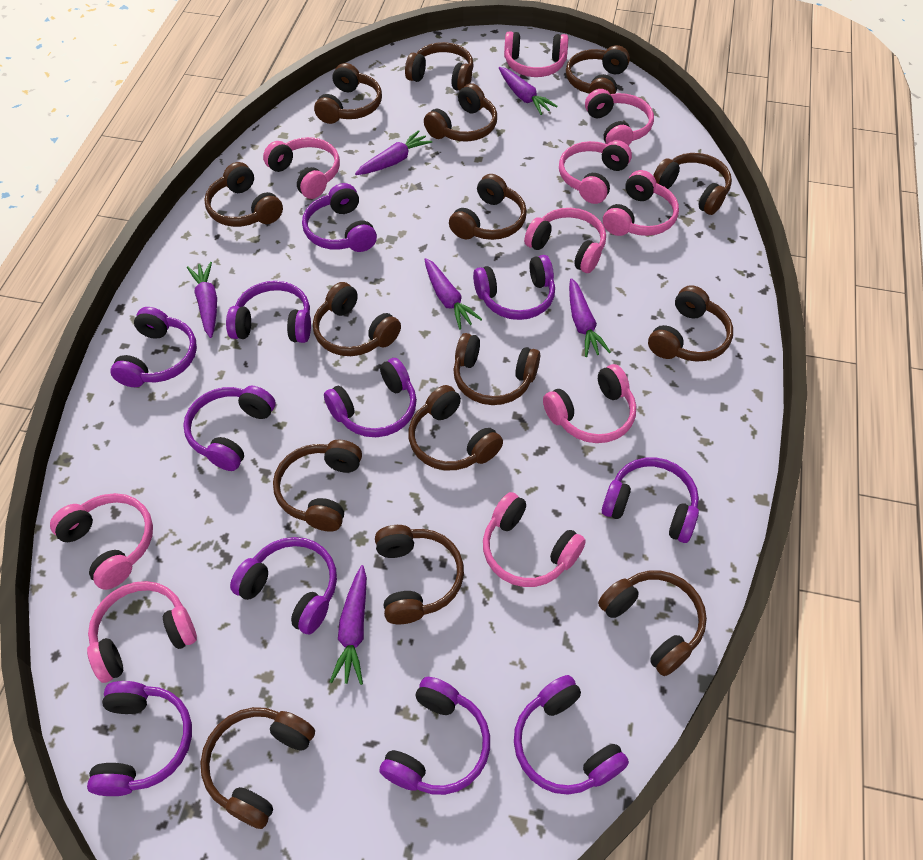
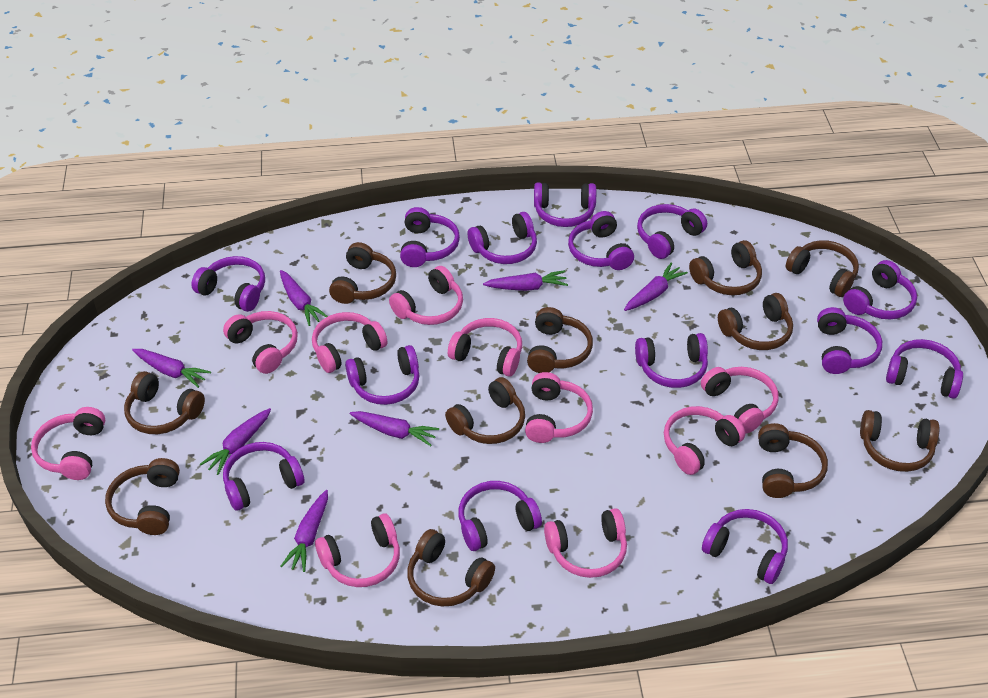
brown headphones: [200,707,315,829] [204,162,283,227] [273,440,362,532] [313,282,401,356] [314,63,382,124] [375,525,464,624] [405,42,474,91] [409,385,503,471] [424,83,497,142] [449,174,527,240] [453,333,540,405] [566,45,630,94] [598,571,707,676] [648,285,733,362] [653,153,732,215] = 15 -> [105,458,180,535] [124,371,205,434] [329,242,396,304] [407,529,495,606] [445,377,525,444] [527,307,593,373] [689,240,762,295] [718,293,793,350] [758,423,828,498] [785,240,859,297] [860,410,939,472] = 11
purple carrot: [187,262,217,338] [330,565,367,685] [355,130,432,175] [425,258,482,329] [499,67,558,115] [569,278,611,357] = 6 -> [132,349,211,388] [200,408,271,475] [280,270,328,326] [280,490,328,572] [350,411,439,446] [483,270,568,291] [624,262,688,311] = 7
purple headphones: [87,681,192,796] [111,307,197,387] [183,386,276,471] [226,281,311,343] [230,537,337,634] [302,183,377,252] [324,358,417,437] [379,677,490,795] [473,255,555,320] [514,675,629,795] [602,457,699,543] = 11 -> [191,256,265,312] [223,442,304,511] [345,345,420,405] [400,207,460,267] [458,481,542,551] [468,212,537,264] [534,182,596,227] [568,211,634,270] [635,333,708,388] [637,204,707,259] [702,509,788,584] [817,307,882,374] [843,260,917,319] [886,339,963,399] = 14

